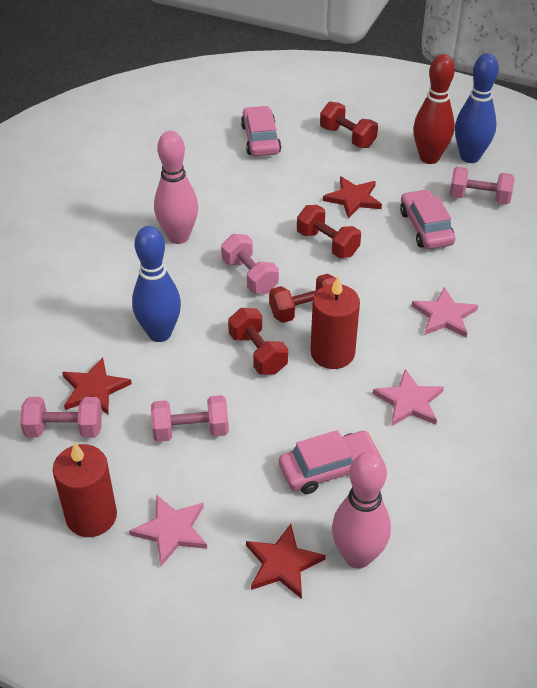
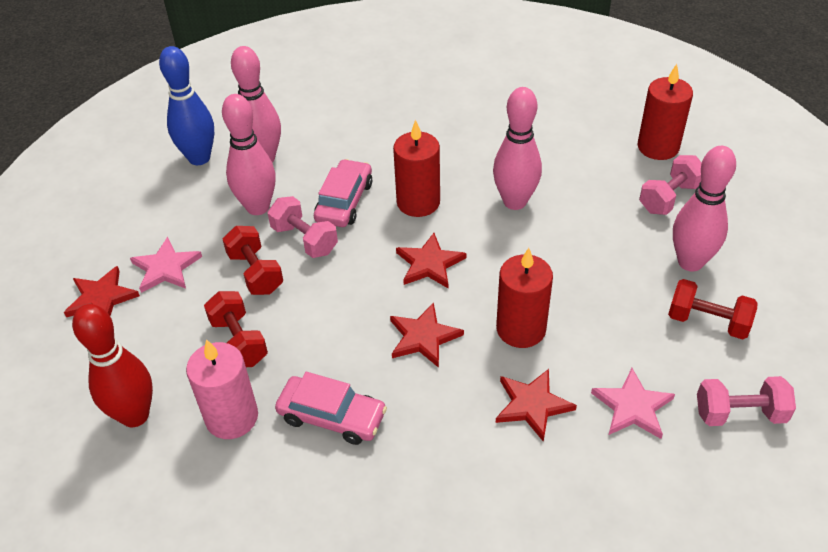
blue bowling pin: [132,226,181,342] [455,53,499,163] = 2 -> [159,46,214,165] = 1
pink bowling pin: [154,131,198,244] [332,452,391,569] = 2 -> [222,94,276,215] [231,46,281,162] [493,87,542,210] [673,146,736,271] = 4
pink candle: none = 0 -> [186,339,258,439] = 1
pink car: [241,106,281,156] [279,430,382,494] [400,189,456,249] = 3 -> [275,372,387,445] [314,159,372,227] = 2
pink dumbbell: [20,397,102,438] [151,395,229,442] [221,234,279,294] [450,167,515,205] = 4 -> [268,196,338,258] [639,155,702,215] [697,376,796,426] = 3
pink star: [129,495,207,566] [373,369,444,426] [411,287,478,338] = 3 -> [130,237,202,293] [591,368,675,439] = 2
red candle: [53,442,117,537] [311,276,360,369] = 2 -> [393,120,440,217] [496,248,553,348] [637,64,693,160] = 3
red dumbbell: [228,308,288,375] [269,274,336,323] [297,205,361,258] [320,102,378,148] = 4 -> [204,291,268,367] [223,226,283,295] [668,279,758,339] = 3
red star: [62,357,132,414] [246,524,326,599] [323,176,382,219] = 3 -> [64,266,140,317] [390,302,464,368] [396,233,466,288] [496,369,577,442] = 4

